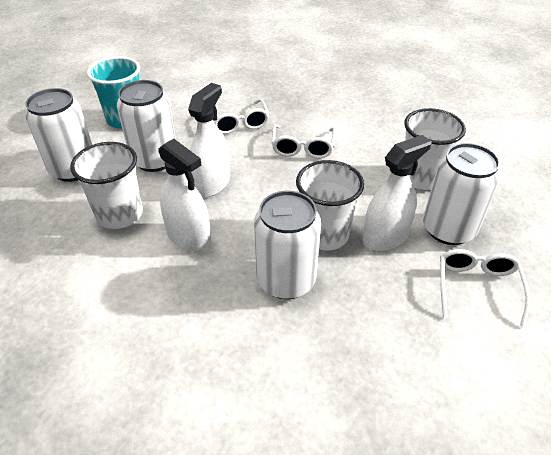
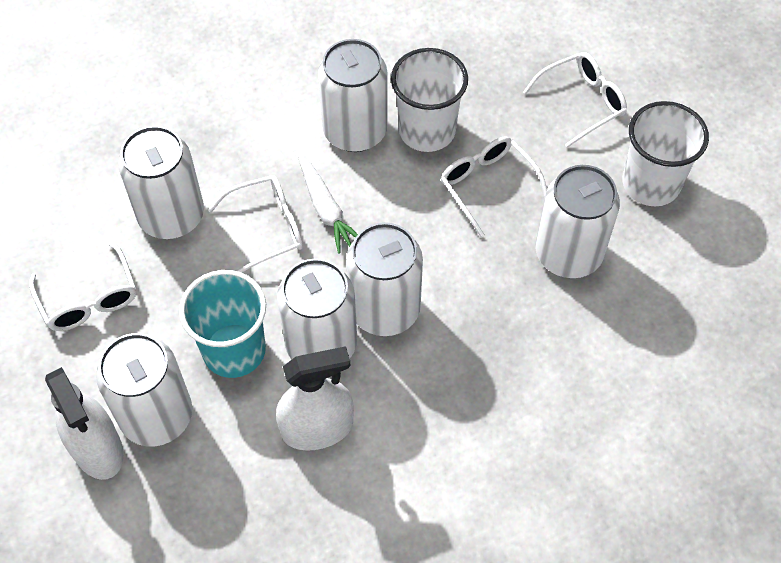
white can: [25,88,92,182] [117,80,176,172] [254,191,321,299] [423,143,501,245] = 4 -> [96,333,192,447] [118,126,204,239] [277,258,357,359] [318,39,388,152] [346,222,423,336] [535,165,620,278] = 6
white carrot: none = 0 -> [298,155,358,254] = 1
white cup: [70,142,143,229] [296,160,364,251] [404,108,466,190] = 3 -> [391,48,468,152] [622,101,709,206] = 2
white glasses: [214,99,270,134] [272,124,336,158] [440,249,530,327] = 3 -> [29,242,136,331] [208,175,303,273] [441,137,547,238] [523,52,627,148] = 4
white spray bottle: [158,139,211,251] [188,83,230,197] [363,135,432,251] = 3 -> [45,367,124,480] [276,346,354,451] = 2

